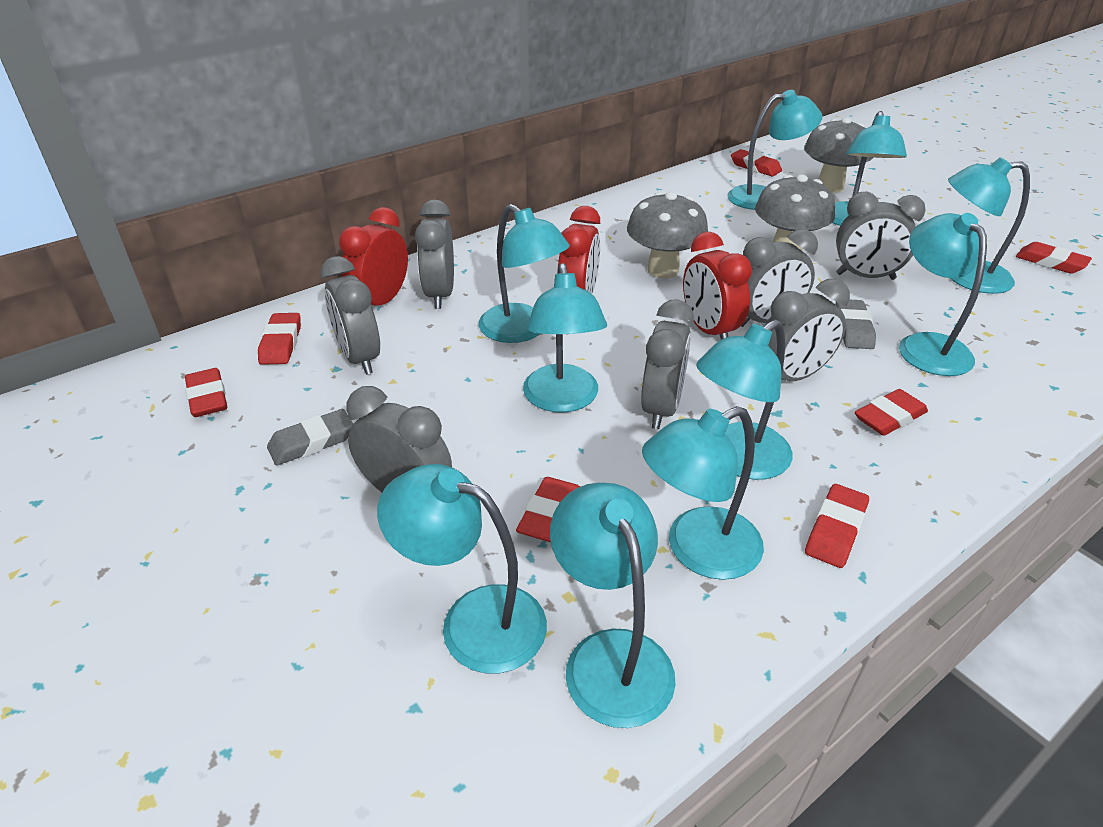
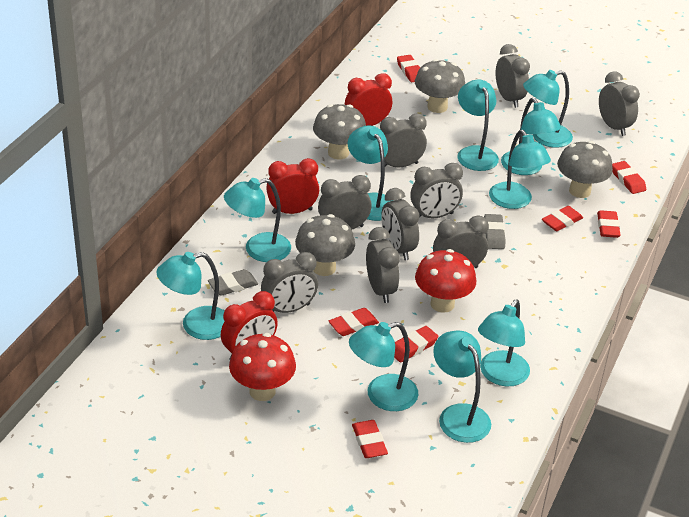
grey clock: [320,256,380,375] [346,386,452,492] [415,199,454,309] [641,299,694,429] [741,229,818,327] [765,279,850,381] [836,192,926,280] = 7 -> [261,252,318,313] [318,175,372,229] [366,227,400,303] [380,113,427,167] [381,188,419,260] [410,163,463,218] [433,215,489,268] [496,44,530,108] [599,72,640,136] = 9
grey mushroom: [627,192,708,278] [755,174,835,251] [804,117,874,193] = 3 -> [295,214,355,276] [313,104,366,160] [415,59,465,113] [557,141,613,198] = 4
red mushroom: none = 0 -> [229,333,296,401] [415,249,476,313] = 2

